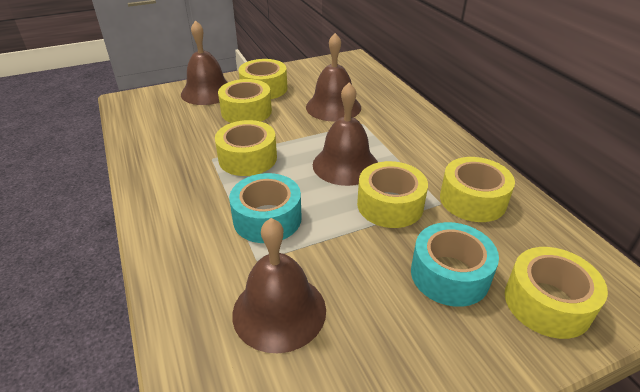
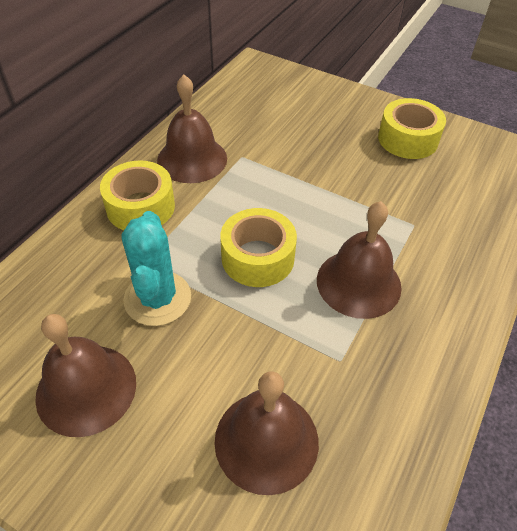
turquoise cactus: none = 0 -> [122,211,191,326] = 1
turquoise tape: [229,173,302,243] [411,222,499,307] = 2 -> none = 0
yellow tape: [215,120,277,176] [218,79,272,123] [238,59,287,99] [357,161,428,228] [440,157,515,222] [505,247,608,339] = 6 -> [100,161,175,230] [220,208,297,287] [378,98,446,159] = 3

